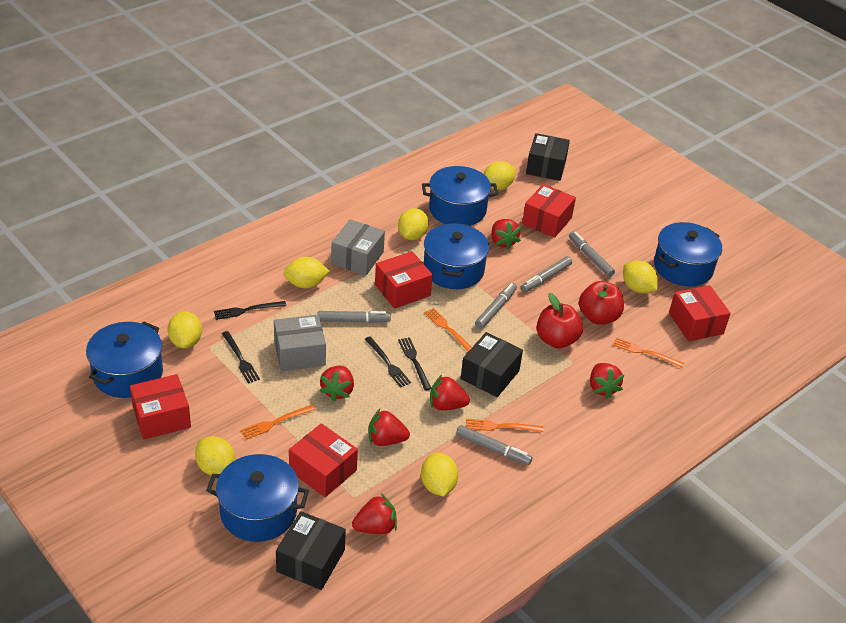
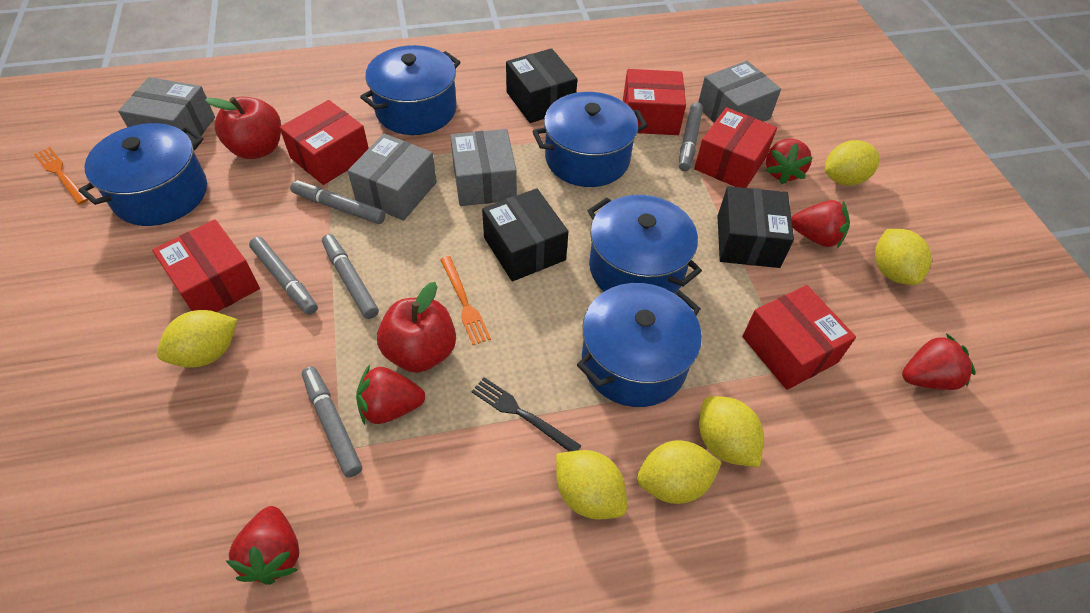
black fork: [214,301,286,320] [222,331,260,384] [365,336,411,388] [398,337,431,391] = 4 -> [471,377,581,452] = 1
grey box: [274,315,326,371] [331,219,385,276] = 2 -> [118,77,215,144] [348,134,437,221] [450,129,517,206] [698,61,781,123] = 4
orange fork: [240,404,316,440] [424,308,472,352] [466,418,544,432] [613,337,684,368] = 4 -> [34,147,88,205] [440,256,491,345] = 2
red strawberry: [319,366,354,402] [352,494,397,534] [368,409,410,446] [430,375,470,410] [491,219,521,250] [590,363,624,399] = 6 -> [226,506,299,585] [356,365,425,425] [765,138,813,184] [791,200,850,248] [902,333,976,390] = 5
yellow lemon: [167,311,202,349] [195,436,235,476] [283,257,330,288] [398,208,429,240] [421,452,458,496] [484,161,516,190] [623,261,658,293] = 7 -> [157,310,238,368] [556,450,627,519] [637,440,721,504] [699,396,764,467] [825,140,880,186] [875,229,932,285] = 6

